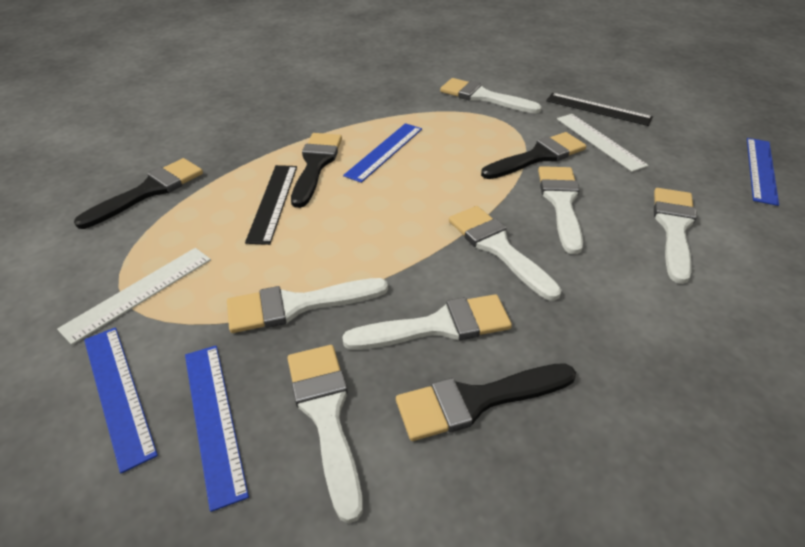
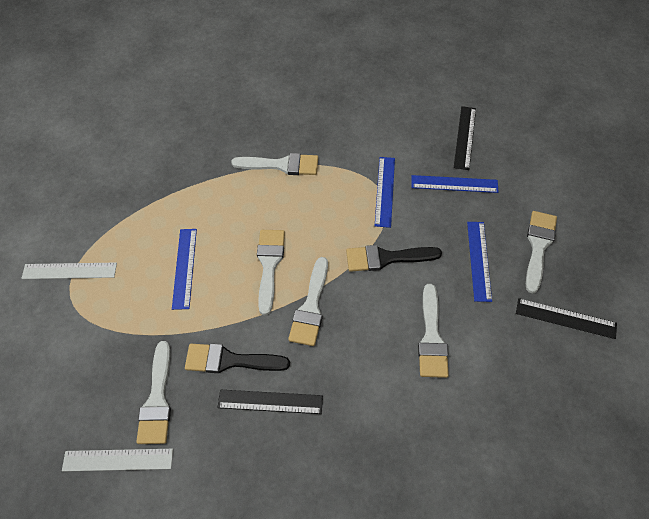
black brush: [74,158,203,229] [291,133,342,208] [396,363,576,441] [481,132,586,179] = 4 -> [185,344,290,373] [346,245,442,272] = 2
black ruler: [245,165,297,245] [546,93,653,126] = 2 -> [217,390,323,414] [454,106,476,170] [516,298,617,339] = 3
white brush: [227,278,388,333] [287,345,363,524] [342,294,512,350] [440,78,542,114] [449,206,562,301] [538,166,583,254] [654,188,697,284] = 7 -> [136,341,171,444] [231,153,318,175] [257,230,285,315] [288,257,328,346] [418,284,449,378] [526,211,557,293] = 6

